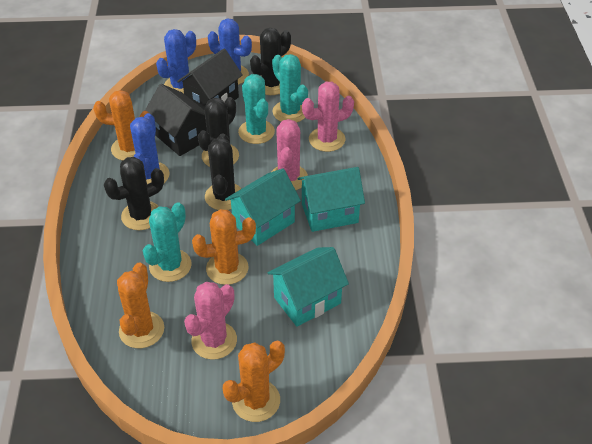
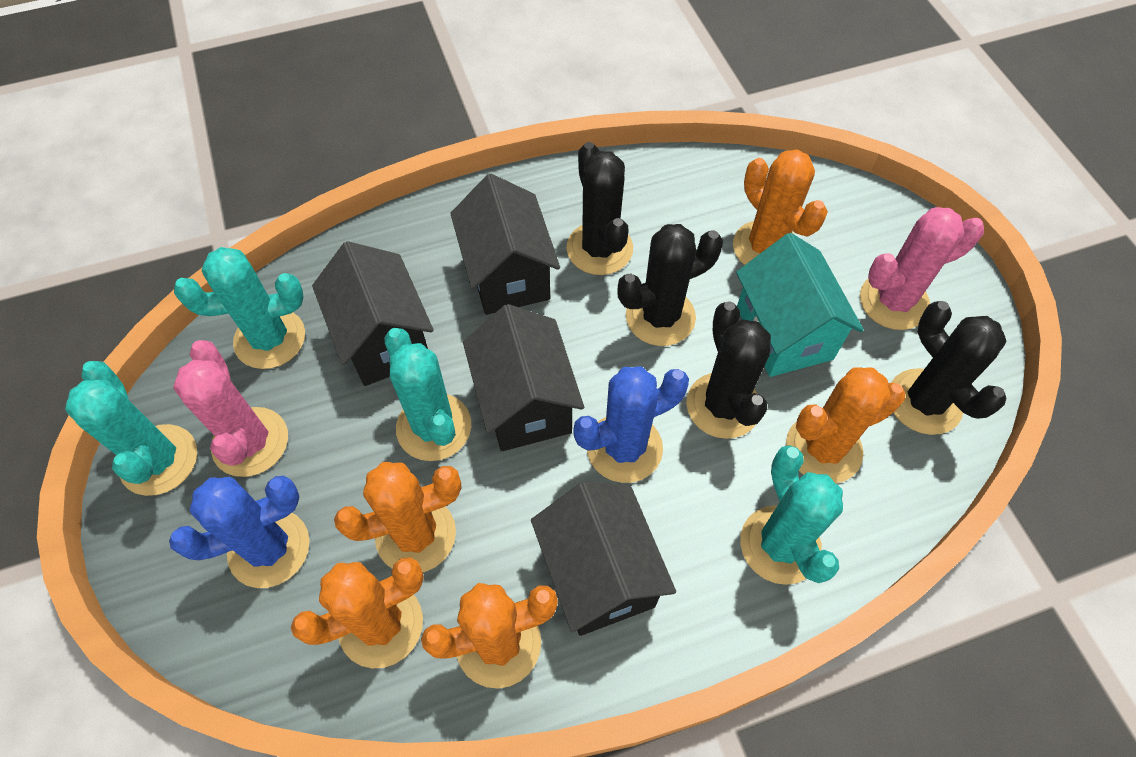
black house: [145,84,207,156] [177,49,243,110] = 2 -> [312,241,434,386] [450,174,560,315] [463,304,584,451] [531,482,676,636] = 4
blue cactus: [130,113,170,184] [156,29,196,94] [208,19,252,85] = 3 -> [169,476,310,588] [573,366,689,483] = 2
orange cactus: [93,90,149,161] [117,262,164,348] [192,209,256,285] [223,341,285,422] = 4 -> [291,557,424,668] [334,462,461,572] [421,583,558,689] [733,149,828,265] [786,367,905,483] = 5
pink cactus: [184,282,237,360] [272,119,308,190] [302,82,354,152] = 3 -> [173,340,288,477] [860,207,984,330] = 2
turquoise cactus: [143,202,192,282] [238,74,275,144] [272,54,308,123] = 3 -> [65,361,197,496] [174,247,305,369] [384,328,471,461] [740,445,843,585] = 4
turquoise house: [225,169,301,246] [267,247,349,327] [298,167,365,232] = 3 -> [736,233,864,377] = 1

